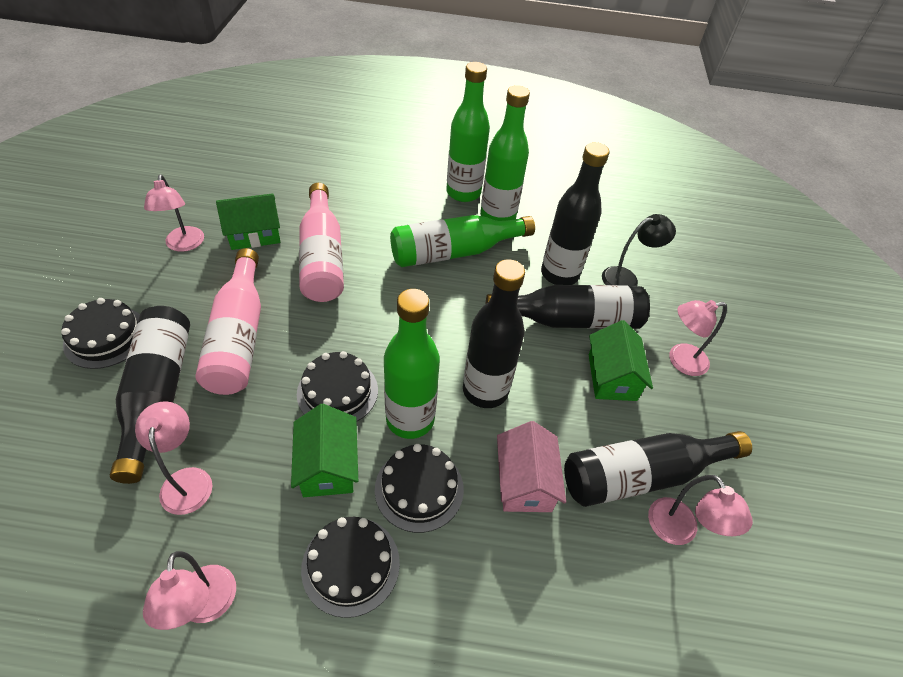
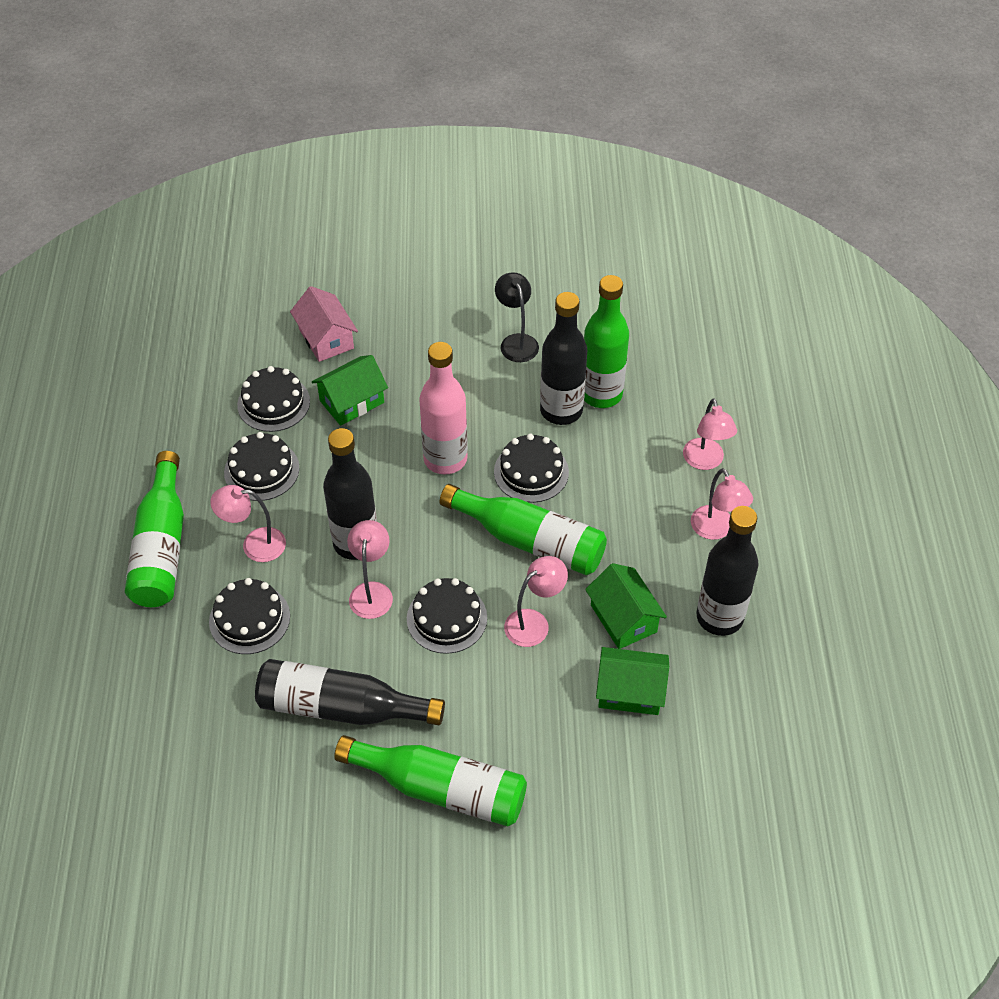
black bottle: [110,306,190,484] [463,259,525,408] [486,285,650,329] [541,142,609,285] [564,431,752,507] = 5 -> [255,659,445,725] [323,428,377,560] [540,292,587,425] [697,506,759,636] = 4
black cake: [61,298,140,369] [297,351,378,421] [301,517,400,618] [375,444,464,533] = 4 -> [209,578,290,654] [224,432,299,501] [237,366,310,432] [407,578,487,654] [494,434,569,503] = 5
pink bottle: [195,248,261,395] [299,183,344,302] = 2 -> [419,342,468,475] = 1

